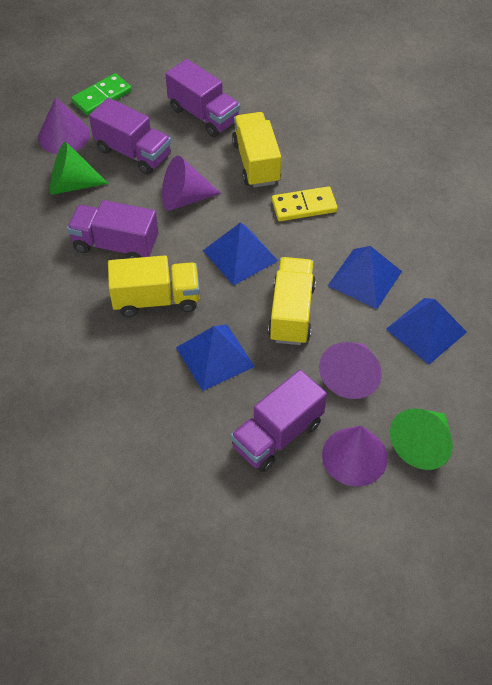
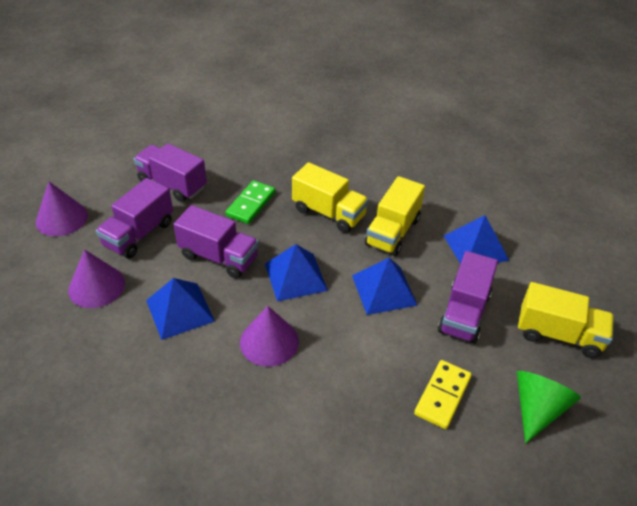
green cone: [50,141,109,195] [390,408,453,470] = 2 -> [517,371,581,444] = 1
purple cone: [38,97,90,154] [162,155,221,211] [319,342,382,399] [322,426,388,486] = 4 -> [36,182,88,236] [68,250,125,308] [240,306,299,367] = 3

